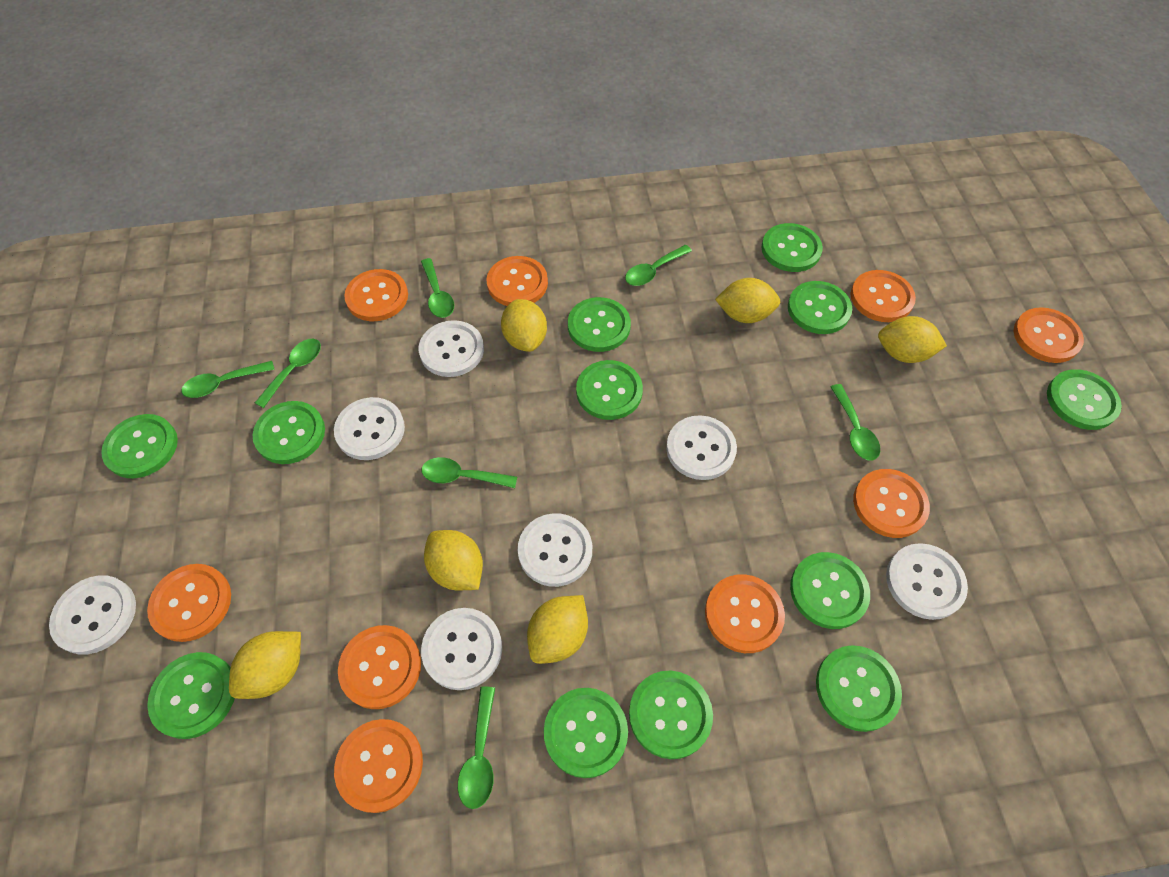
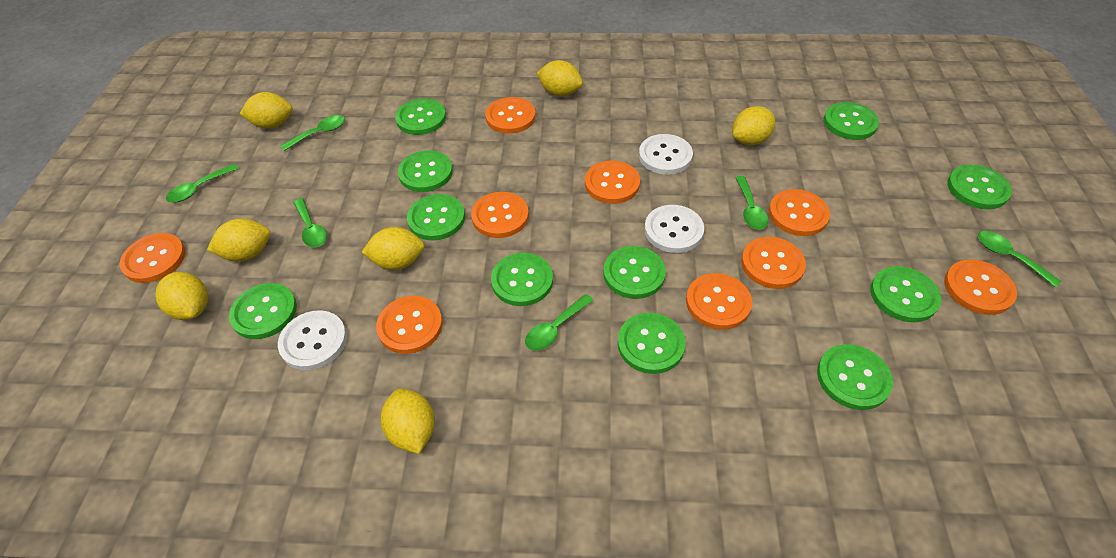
green button: [101,414,178,479] [147,652,235,739] [253,401,325,464] [544,688,628,778] [568,297,631,352] [576,360,643,420] [629,670,713,759] [761,223,823,272] [788,281,852,334] [790,552,870,629] [816,645,902,732] [1047,369,1122,430] = 12 -> [229,283,297,339] [395,98,446,135] [398,150,453,192] [407,194,465,241] [491,253,553,306] [603,246,666,299] [618,313,686,374] [817,344,893,410] [824,102,879,140] [870,266,941,322] [947,165,1012,209] = 11
green spoon: [181,361,275,398] [255,339,321,408] [421,258,454,318] [422,457,517,488] [458,687,495,809] [625,245,692,286] [831,384,880,460] = 7 -> [166,164,239,203] [280,115,345,151] [293,198,327,248] [525,294,594,351] [735,176,768,230] [978,231,1061,287] = 6
white button: [49,575,136,655] [334,397,405,460] [419,320,484,377] [421,608,502,690] [518,513,592,587] [666,415,737,480] [886,543,968,620] = 7 -> [278,310,347,370] [639,134,693,175] [645,205,704,253] = 3
yellow lemon: [229,631,301,699] [424,530,483,590] [501,299,547,352] [527,595,588,664] [715,278,780,323] [878,316,947,363] = 6 -> [155,272,208,320] [207,219,270,262] [240,92,292,129] [362,227,424,270] [381,389,435,454] [537,60,583,96] [732,106,775,145] = 7

